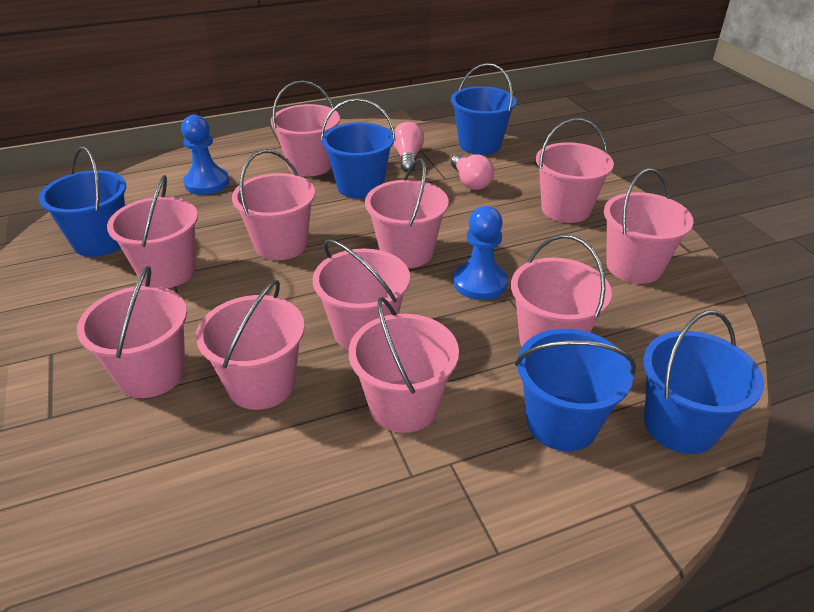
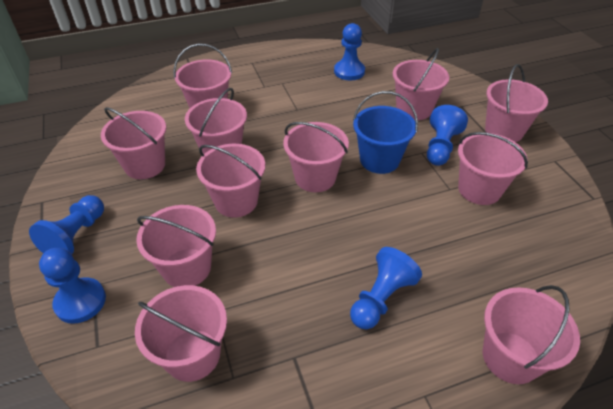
blue bucket: [39,146,126,257] [321,98,396,199] [451,63,516,155] [515,329,636,451] [643,310,764,454] = 5 -> [353,91,418,174] = 1
blue pawn: [181,115,229,195] [454,206,508,300] = 2 -> [29,195,104,254] [39,248,106,324] [334,23,365,80] [350,247,422,329] [427,105,468,166] = 5
pink light bulb: [393,122,424,172] [451,154,494,190] = 2 -> none = 0

